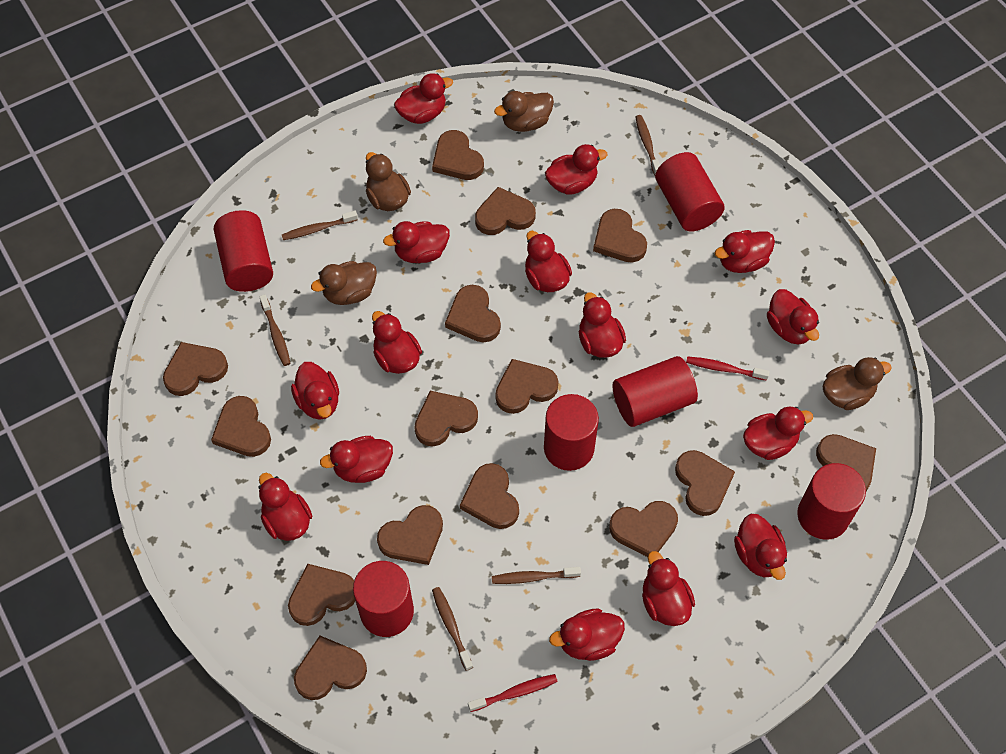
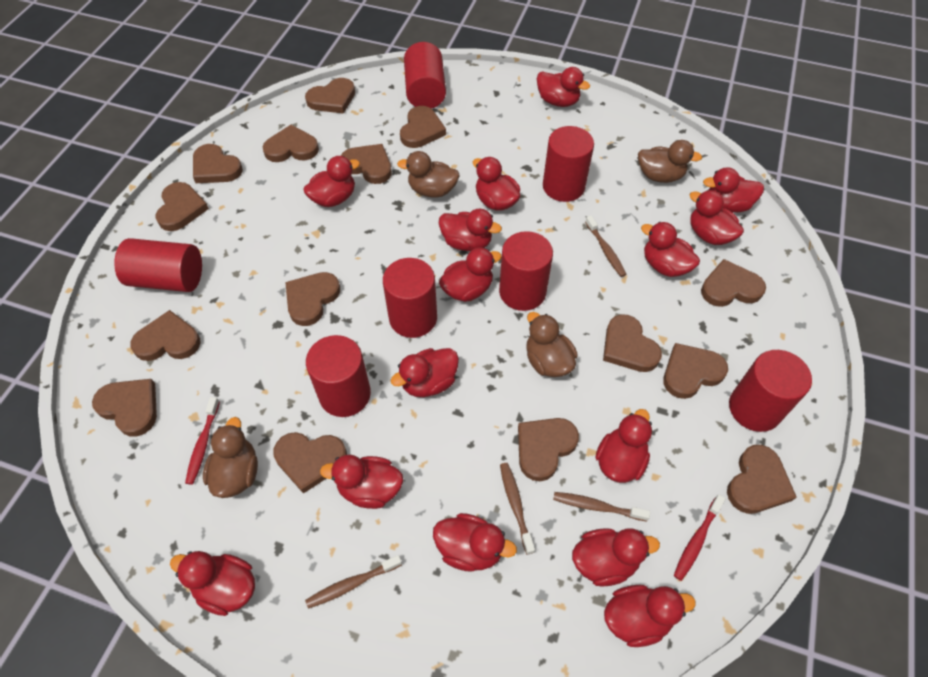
brown toothbrush: [259,294,291,366] [282,211,358,240] [432,587,473,671] [492,567,581,584] [635,115,660,176] = 5 -> [305,555,402,609] [500,463,535,555] [553,492,650,521] [585,215,627,277] = 4
red cylinder: [214,210,273,292] [353,561,414,637] [544,394,599,471] [613,356,698,427] [655,152,725,232] [797,463,866,540] = 6 -> [114,238,202,292] [306,335,371,417] [383,258,437,338] [404,42,446,109] [499,231,553,311] [543,126,594,202] [729,350,812,432] = 7

